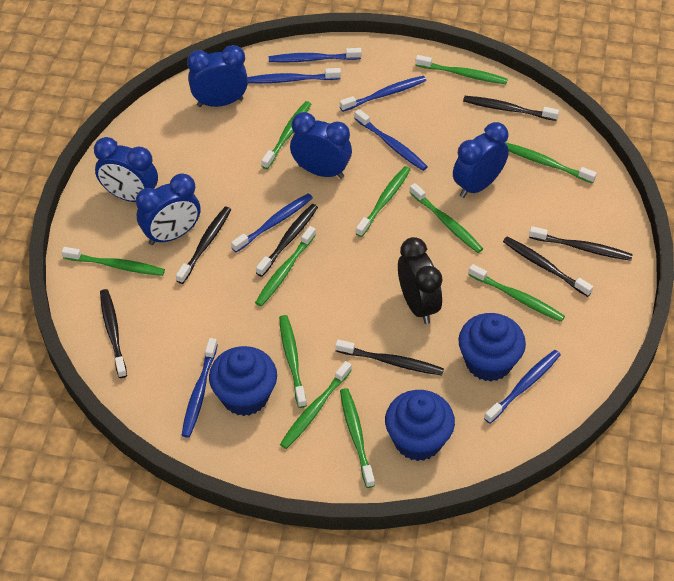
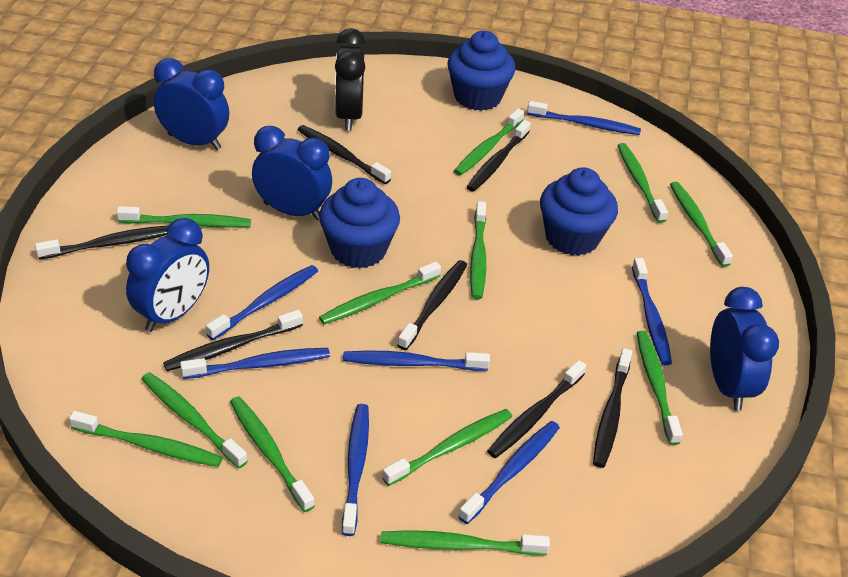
blue clock: [94,137,158,202] [136,173,200,245] [187,45,248,107] [290,112,352,179] [453,122,509,198] = 5 -> [126,218,209,332] [154,58,229,150] [252,126,332,220] [710,287,779,411] = 4
green toothbrush: [62,247,165,276] [255,226,316,307] [261,101,311,169] [279,315,307,408] [280,361,352,449] [340,388,375,488] [355,166,411,237] [409,183,483,253] [415,55,508,84] [468,264,565,322] [505,142,597,184] = 11 -> [69,411,223,467] [116,206,251,228] [142,372,248,468] [230,396,315,512] [319,262,441,324] [380,530,550,555] [382,409,512,486] [454,108,524,176] [470,201,486,299] [617,143,668,223] [637,331,683,445] [670,182,733,267] = 12

